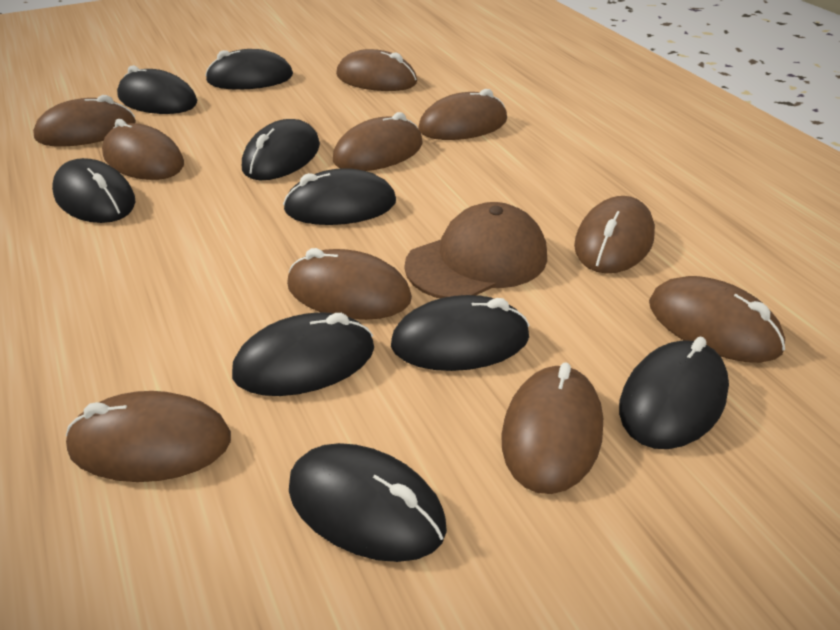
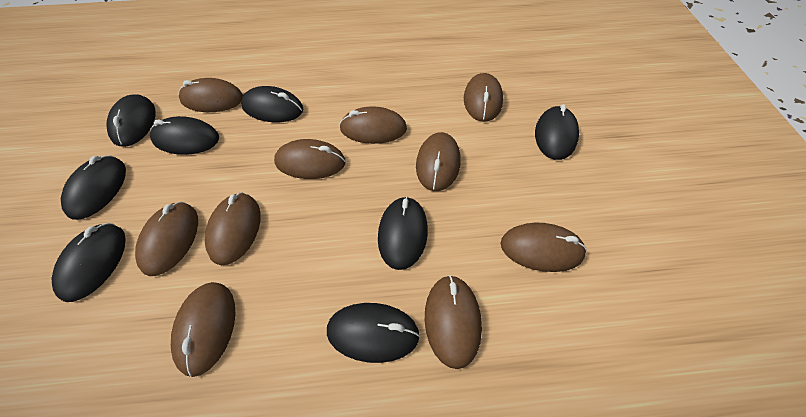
black mouse: [52,158,136,223] [117,65,197,114] [205,49,293,90] [232,312,374,396] [242,119,320,180] [283,168,396,225] [289,443,447,562] [391,295,530,371] [619,337,729,449] = 9 -> [51,223,126,302] [61,156,126,220] [106,94,155,147] [150,116,219,155] [241,86,303,122] [327,303,420,363] [378,196,428,270] [535,104,579,160] = 8
brown cap: [404,202,547,298] = 1 -> none = 0

